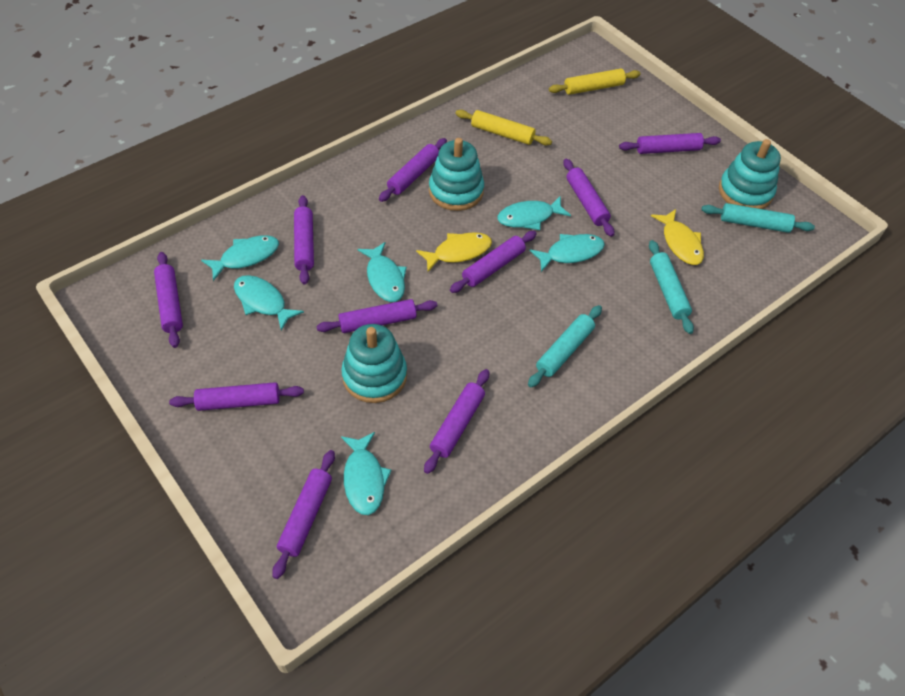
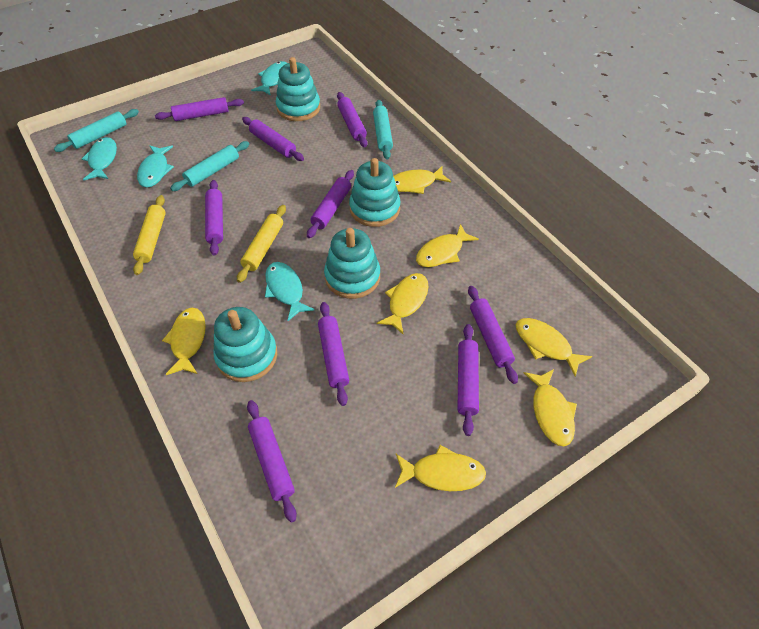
purple rolling pin: [154,252,183,348] [169,382,304,411] [272,450,335,579] [294,195,314,285] [316,299,437,333] [379,138,447,202] [424,369,489,474] [450,231,537,293] [563,159,614,237] [619,133,721,154] = 10 -> [155,97,244,121] [205,180,223,256] [242,117,304,161] [247,400,297,523] [307,170,354,238] [318,302,349,406] [337,92,368,147] [458,324,479,436] [468,286,518,384] = 9
turquoise fish: [201,235,279,281] [234,275,304,331] [341,432,392,515] [357,242,407,302] [497,196,571,230] [529,234,605,272] = 6 -> [82,137,117,180] [137,145,174,187] [251,61,287,95] [265,262,315,321] = 4
turquoise stacking toy: [341,324,407,403] [429,138,484,211] [719,139,781,209] = 3 -> [213,307,277,382] [276,57,320,121] [324,228,380,299] [349,158,400,227] = 4
yellow fish: [416,232,492,272] [651,209,704,265] = 2 -> [162,308,206,375] [377,273,428,335] [393,166,451,194] [395,445,486,491] [416,224,479,267] [516,318,592,377] [524,369,577,447] = 7

